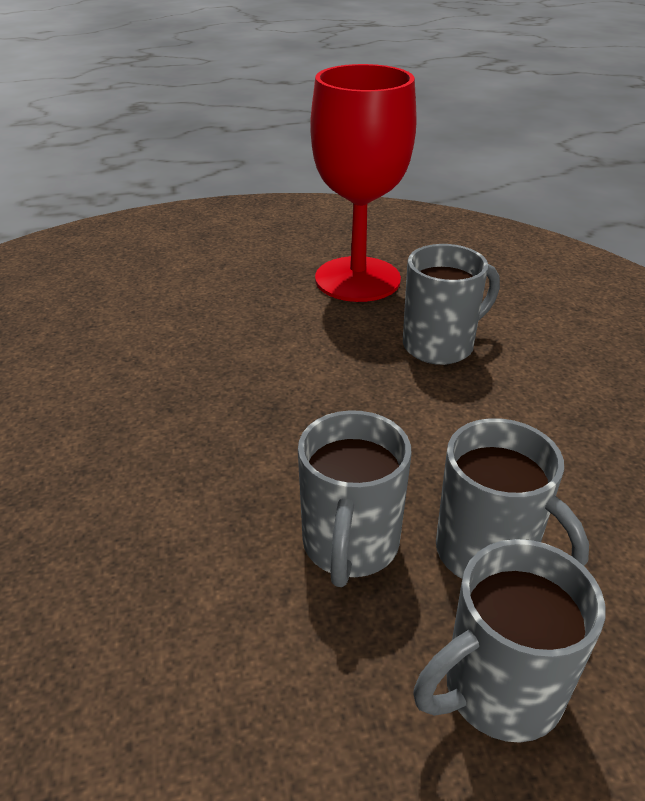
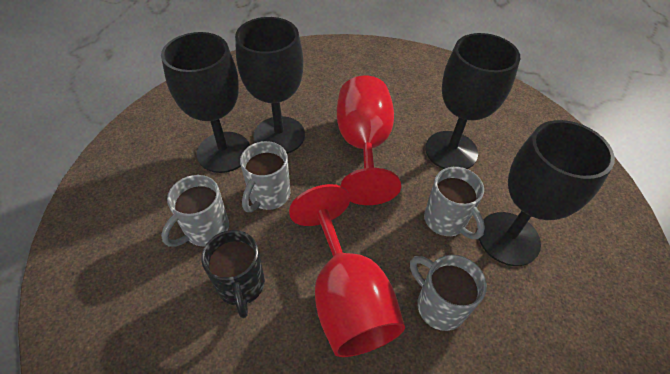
black goblet: none = 0 -> [161,32,250,173] [235,17,305,154] [425,33,520,169] [479,120,615,266] = 4
black mug: none = 0 -> [201,230,265,318] = 1
red goblet: [310,64,417,302] = 1 -> [289,184,405,357] [337,76,401,205] = 2

